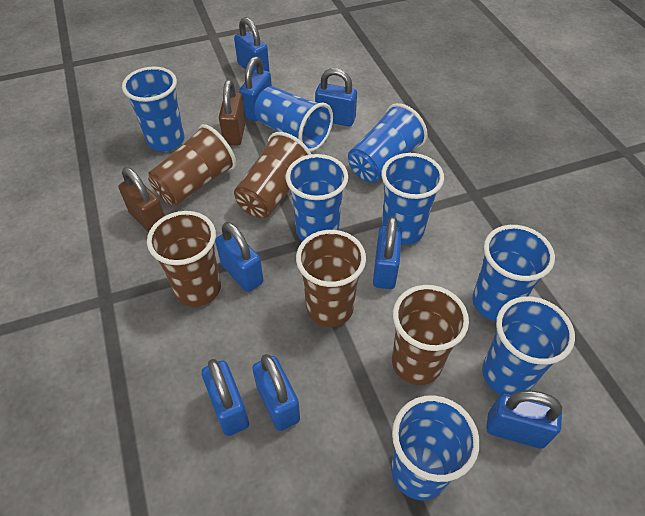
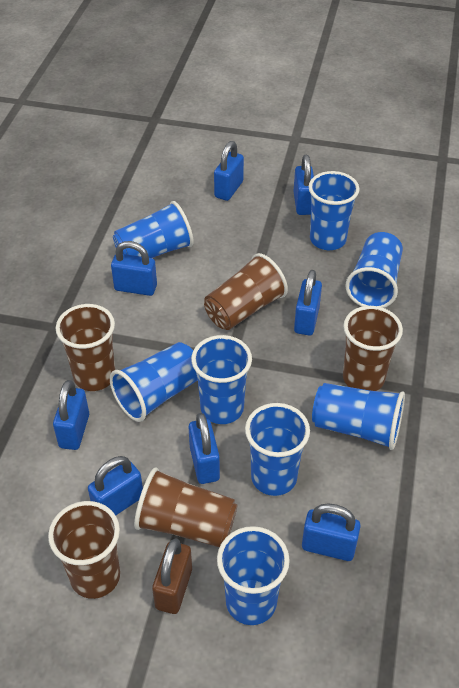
brown padlock: [118,167,165,232] [219,80,246,146] = 2 -> [152,538,192,614] = 1

